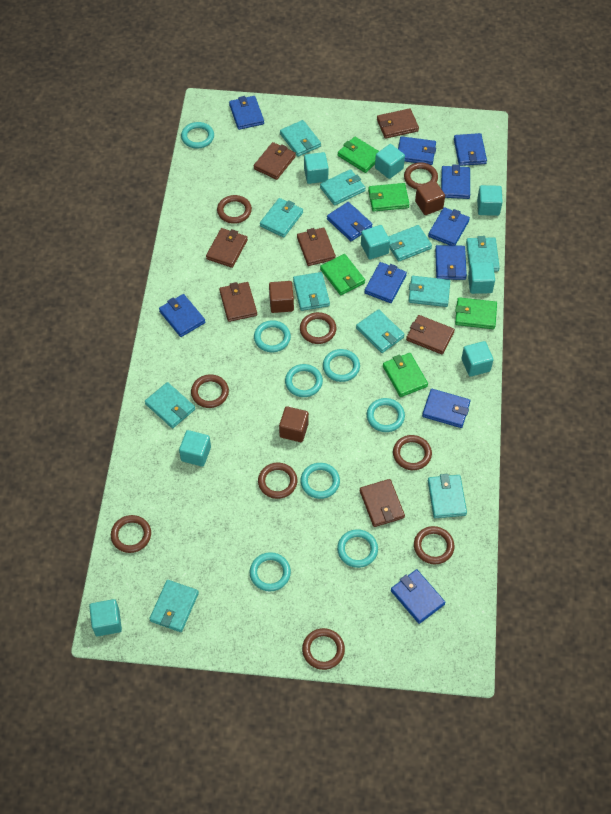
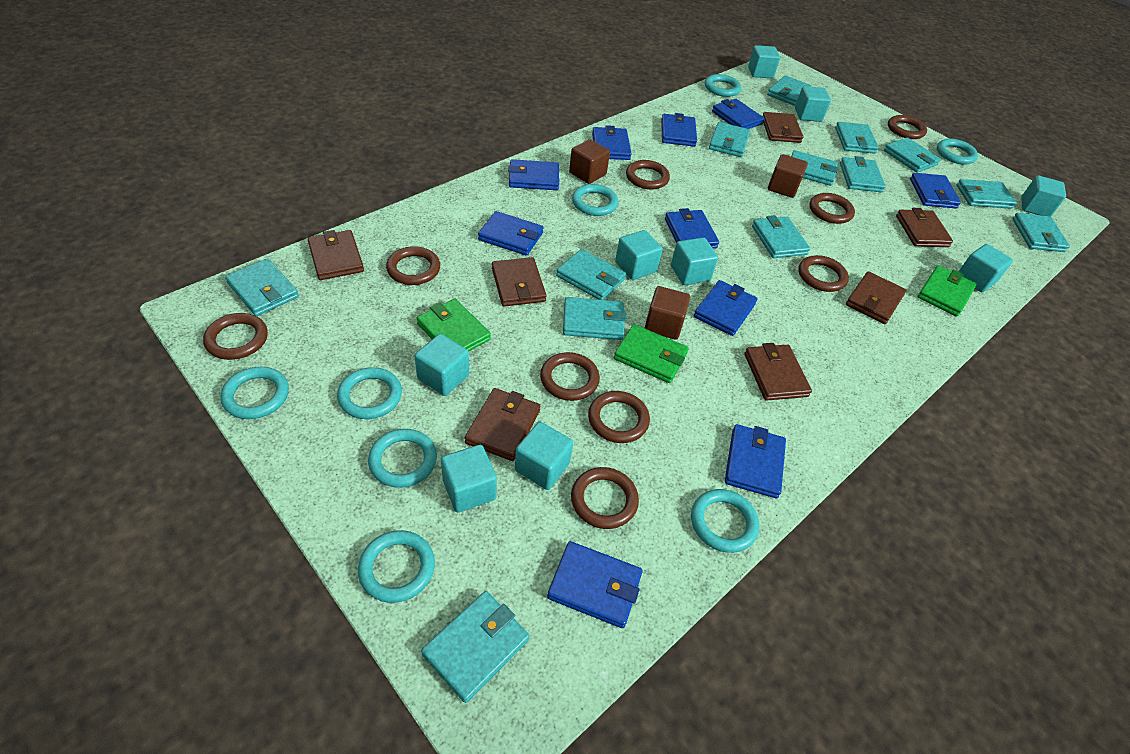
blue wallet: [159,294,205,337] [229,96,264,130] [327,202,373,241] [364,262,407,303] [391,569,445,624] [398,136,436,165] [422,389,470,428] [428,207,470,245] [435,245,467,280] [441,165,470,199] [454,133,487,166] = 11 -> [478,211,544,256] [508,159,559,190] [547,541,643,628] [592,125,631,160] [661,113,697,147] [665,208,719,249] [694,280,758,336] [712,99,764,129] [725,424,786,498] [910,173,961,208] = 10
green wallet: [320,254,365,295] [338,136,379,173] [368,183,409,212] [383,353,428,397] [455,297,497,329] = 5 -> [417,299,491,352] [614,324,689,383] [917,265,977,317] = 3
turquoise cube: [89,599,122,636] [179,430,211,467] [304,152,329,184] [361,225,390,260] [375,144,405,179] [461,341,494,377] [468,263,495,294] [477,185,503,216] = 8 -> [414,334,469,396] [441,445,497,512] [515,422,573,490] [615,230,663,280] [671,237,718,285] [748,45,780,78] [795,86,831,122] [958,244,1013,292] [1021,175,1066,216] = 9
turquoise wallet: [145,382,195,428] [149,580,199,632] [260,198,303,238] [280,120,321,157] [293,272,330,311] [320,169,366,206] [356,309,405,353] [388,225,432,262] [409,276,450,307] [428,474,467,518] [466,236,500,272] = 11 -> [225,258,299,316] [421,591,529,703] [556,249,626,300] [563,297,626,340] [709,122,750,157] [752,215,810,258] [767,75,812,106] [791,150,839,186] [835,122,879,154] [840,156,886,192] [884,137,941,173] [957,179,1017,209] [1012,213,1070,252] = 13

